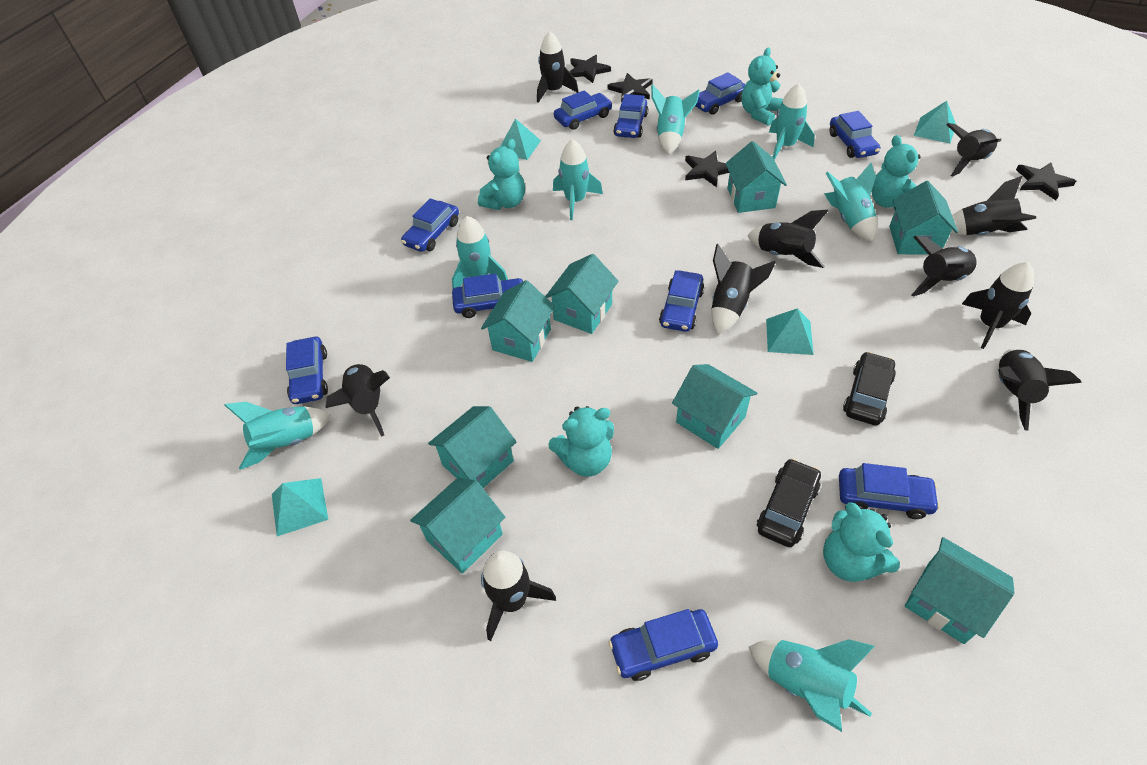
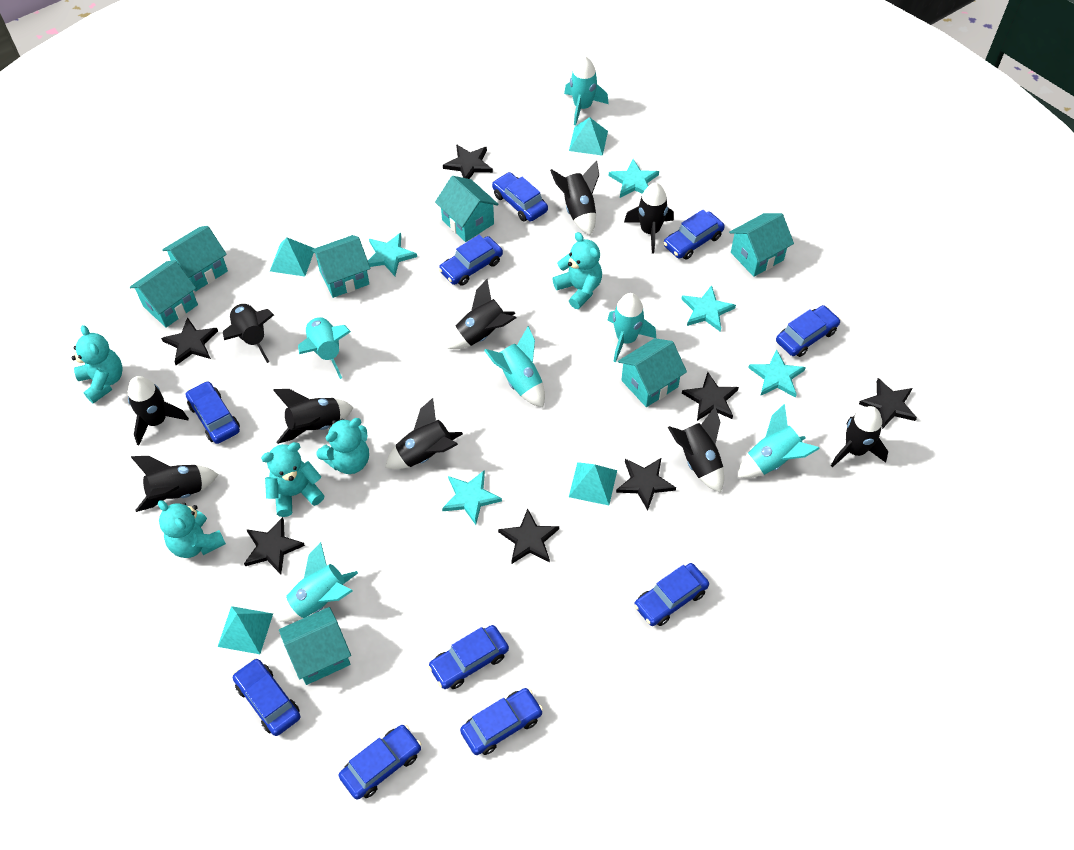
black car: [757,458,821,547] [843,352,896,425] = 2 -> none = 0
black star: [569,55,611,83] [608,73,653,103] [685,151,729,187] [1016,163,1076,200] = 4 -> [161,317,218,365] [244,517,305,574] [443,144,493,179] [498,509,559,564] [616,458,676,510] [682,372,739,421] [859,378,917,429] = 7
turquoise house: [410,477,505,573] [428,406,516,488] [481,280,555,362] [545,254,619,334] [672,364,757,449] [725,141,787,213] [889,181,958,255] [905,537,1015,644] = 8 -> [130,260,198,328] [162,226,228,292] [279,607,351,685] [311,235,370,298] [435,176,499,242] [618,338,687,407] [729,213,794,277] = 7
turquoise rocket: [224,402,331,470] [452,216,508,288] [553,139,603,220] [651,84,700,155] [749,639,875,732] [769,83,815,160] [824,163,877,242] = 7 -> [278,542,358,622] [298,316,351,379] [484,326,545,407] [564,56,609,125] [608,293,656,362] [738,404,820,478] = 6
turquoise star: none = 0 -> [368,232,417,276] [442,470,502,525] [609,159,659,198] [682,285,736,332] [748,349,806,398] = 5

